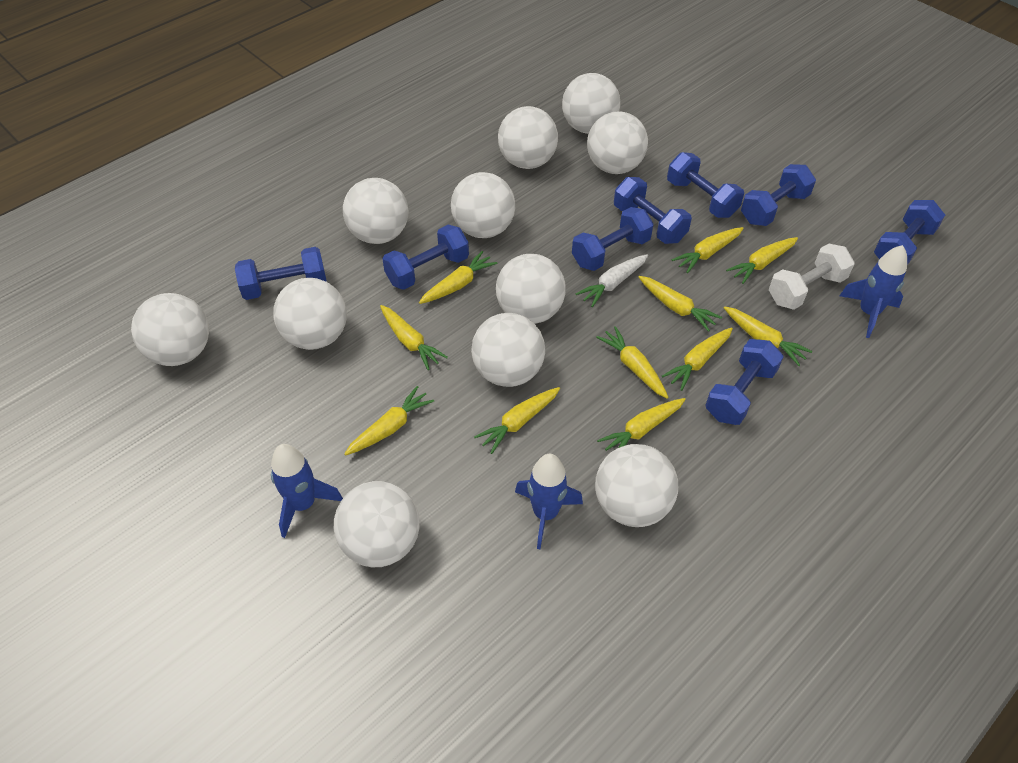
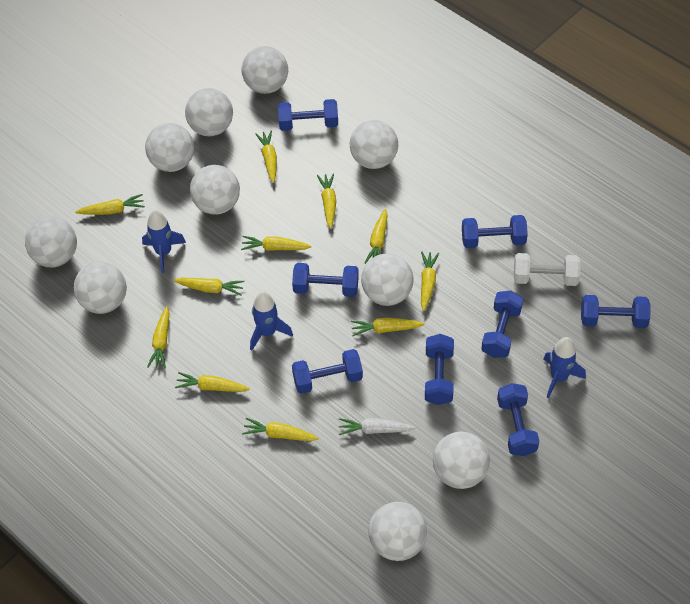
white ball: [131,293,209,366] [273,278,347,350] [334,481,419,567] [343,178,409,244] [451,172,515,238] [471,313,545,387] [496,254,566,324] [498,106,558,169] [562,73,620,134] [587,111,648,174] [595,444,678,527] = 11 -> [25,217,77,267] [74,262,127,314] [145,123,194,172] [185,88,233,136] [190,165,240,215] [241,46,288,94] [350,120,398,169] [361,254,414,306] [368,502,427,561] [433,431,490,489] = 10

